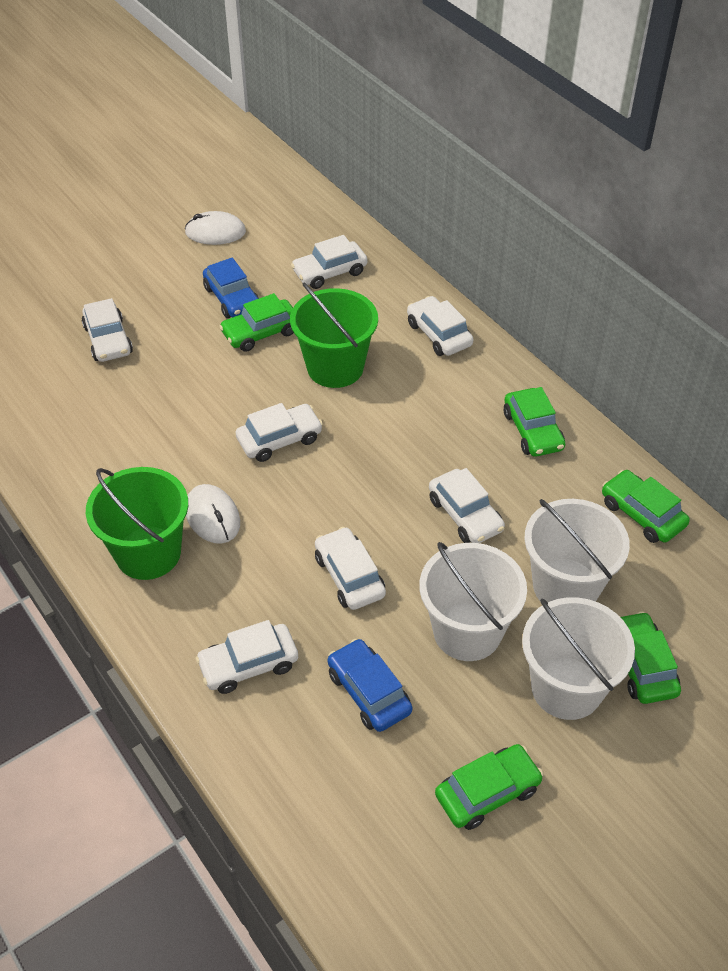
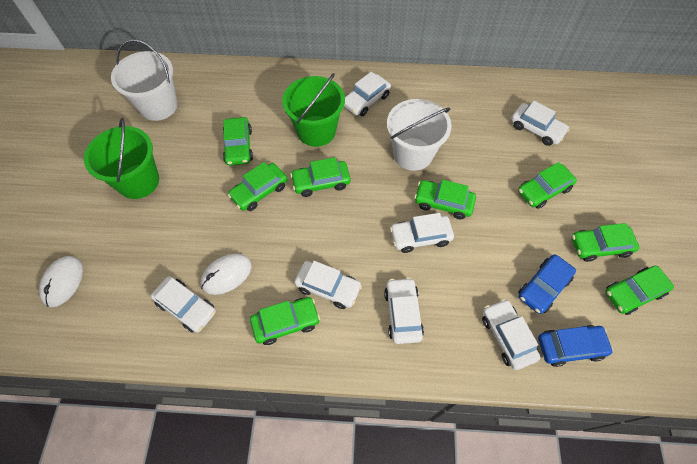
green car: [219,293,294,352] [435,744,543,830] [504,387,565,457] [602,470,690,543] [619,611,681,704] = 5 -> [223,117,253,165] [228,162,287,211] [250,297,320,345] [290,157,350,197] [414,180,476,219] [518,162,577,209] [571,223,639,262] [605,266,674,315] = 8
white bucket: [419,542,527,661] [522,597,635,720] [524,499,630,602] = 3 -> [111,39,178,121] [387,99,452,171] = 2

